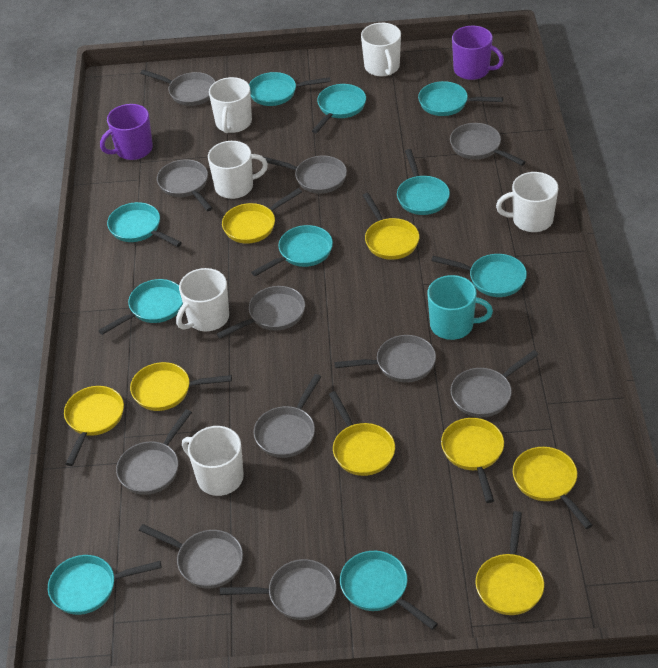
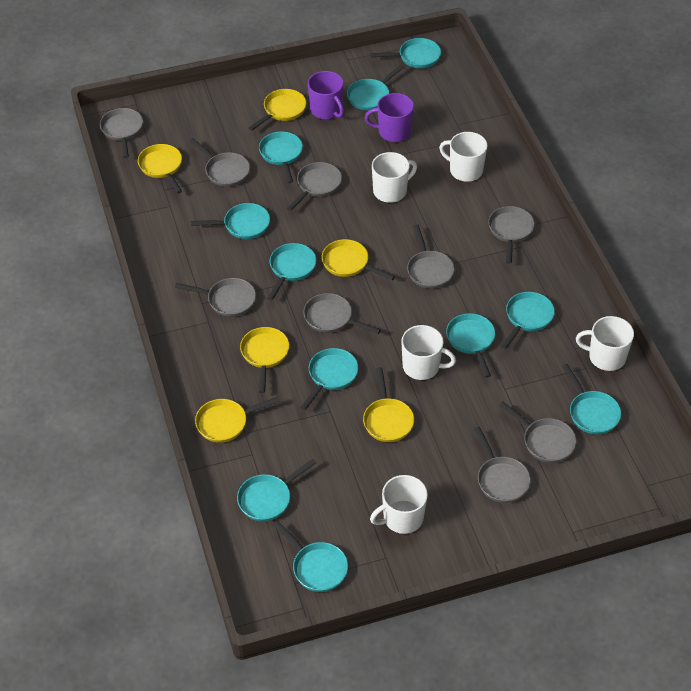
grey pan: [116,409,192,495] [139,524,243,588] [140,70,215,106] [157,159,213,211] [217,286,305,339] [220,559,337,620] [254,374,321,458] [264,156,347,194] [335,335,436,383] [450,123,526,166] [451,350,539,418] = 11 -> [100,108,143,158] [175,278,256,317] [189,138,250,187] [287,162,342,211] [303,293,381,334] [407,224,454,289] [474,427,531,503] [488,206,535,264] [499,402,576,463] = 9
turquoise mug: [427,275,493,340] = 1 -> none = 0
turquoise pan: [48,555,162,615] [98,279,183,335] [107,202,182,247] [249,72,331,106] [251,225,333,276] [312,84,366,133] [340,551,438,630] [397,149,450,215] [418,81,503,116] [431,254,527,297] = 10 -> [191,203,270,239] [237,459,316,521] [259,131,303,183] [267,243,316,301] [273,521,348,592] [300,348,358,410] [347,64,404,111] [370,38,441,68] [446,313,495,378] [501,292,555,349] [562,364,621,435] = 11
white mug: [176,268,229,331] [182,426,244,496] [208,141,268,199] [209,77,252,133] [361,23,401,76] [496,172,558,232] = 6 -> [370,475,428,534] [372,152,417,203] [401,325,456,380] [439,132,488,182] [576,316,634,371] = 5
yellow pan: [64,386,124,466] [130,362,232,411] [222,188,302,244] [329,391,395,476] [363,193,419,260] [441,418,504,503] [476,511,544,615] [513,447,593,529] = 8 -> [138,144,182,194] [195,397,280,443] [240,327,289,393] [248,89,307,131] [322,239,395,280] [363,367,414,442] = 6

